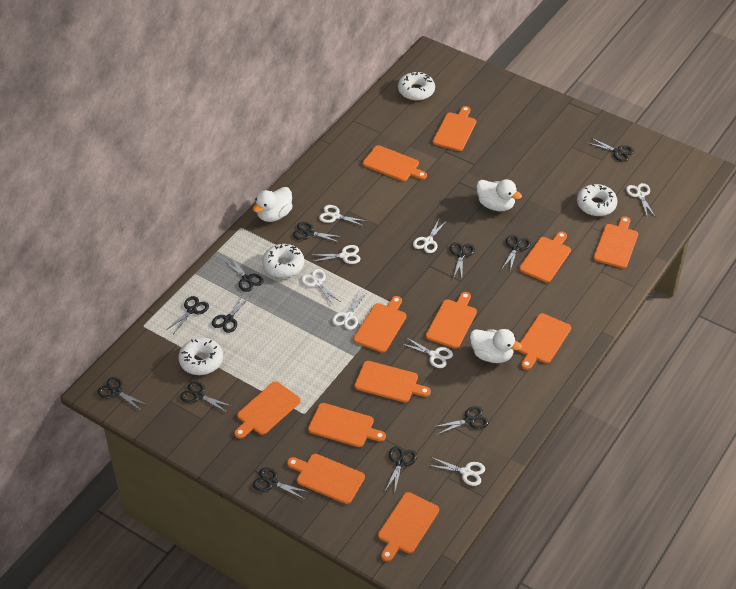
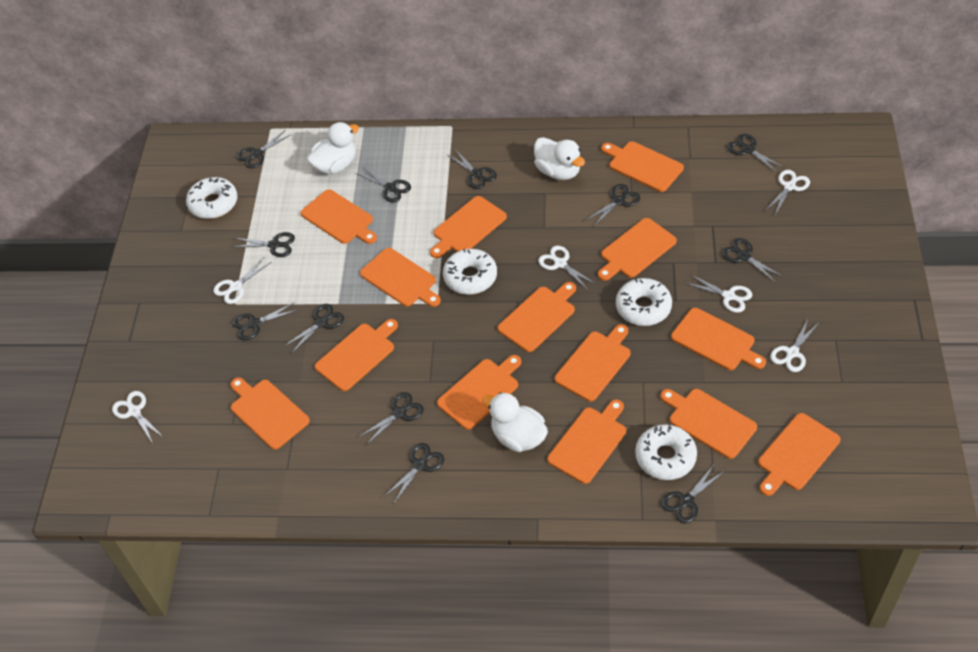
orange cutting board: [234,381,301,439] [287,454,365,504] [308,403,386,447] [353,296,407,353] [355,361,431,402] [363,145,427,181] [378,492,439,562] [426,292,477,349] [433,106,476,151] [518,313,571,370] [519,231,571,283] [593,216,638,268] = 12 -> [230,377,310,450] [301,189,377,244] [315,319,398,391] [360,248,441,307] [430,196,507,258] [437,355,521,430] [498,282,576,352] [547,400,626,484] [555,324,631,401] [598,218,677,281] [601,141,684,192] [660,389,757,459] [671,308,766,370] [758,413,841,496] = 14
white scissors: [301,269,339,305] [311,245,360,264] [319,205,366,226] [332,292,366,330] [402,337,453,368] [413,219,446,253] [428,457,485,486] [626,183,655,218] = 8 -> [112,391,163,442] [213,258,271,304] [539,246,596,290] [685,274,752,313] [766,170,810,215] [770,319,819,372] = 6

